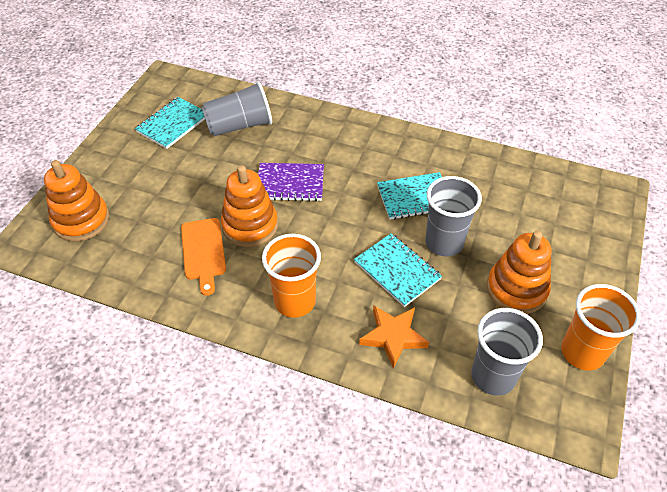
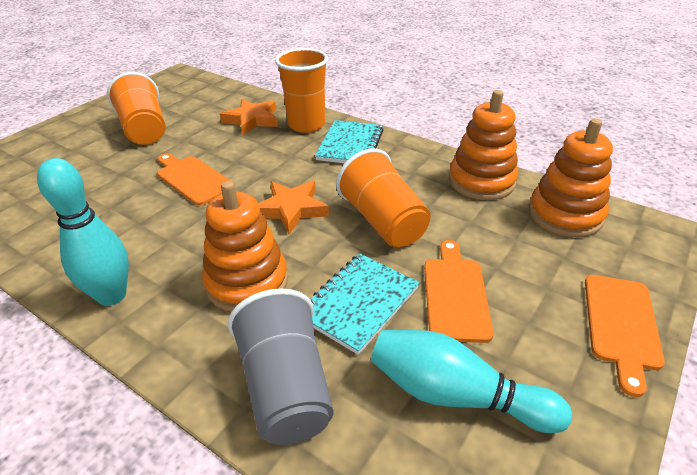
grey cup: [201,81,272,136] [425,176,482,257] [471,308,543,396] = 3 -> [228,288,334,445] = 1
orange cup: [262,234,321,318] [561,284,641,371] = 2 -> [107,72,165,145] [275,48,328,133] [336,148,431,247] = 3
orange cutting board: [181,218,226,296] = 1 -> [157,153,235,206] [424,240,494,343] [585,275,665,397] = 3
orange star: [359,306,429,369] = 1 -> [220,98,278,135] [258,180,329,235] = 2
purple notebook: [258,163,324,201] = 1 -> none = 0
turquoise bowling pin: none = 0 -> [37,158,129,306] [371,330,572,433] = 2
turquoise notebook: [135,97,205,149] [354,233,442,307] [377,172,442,220] = 3 -> [309,253,420,355] [315,120,383,163] = 2

